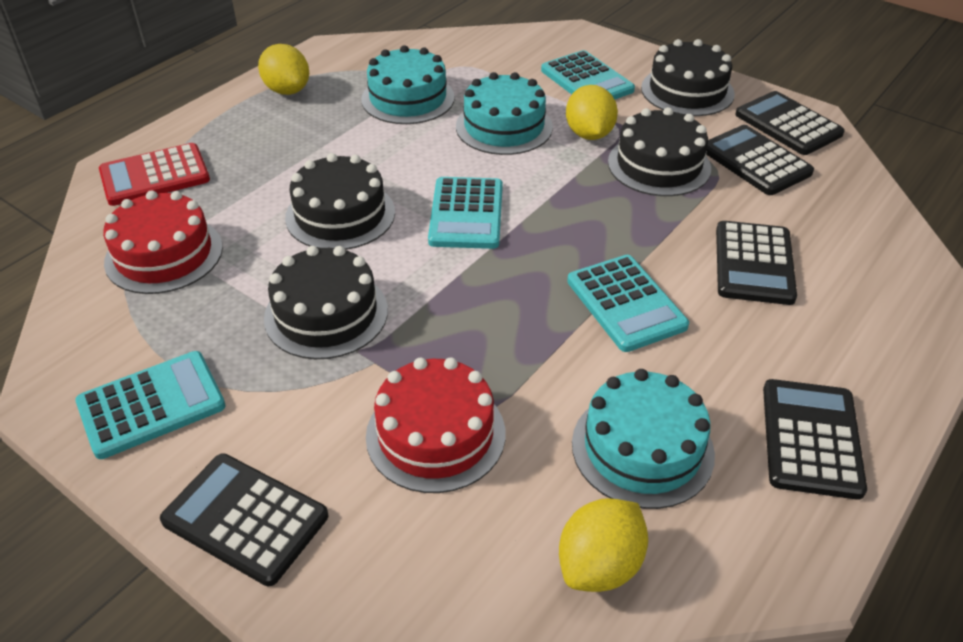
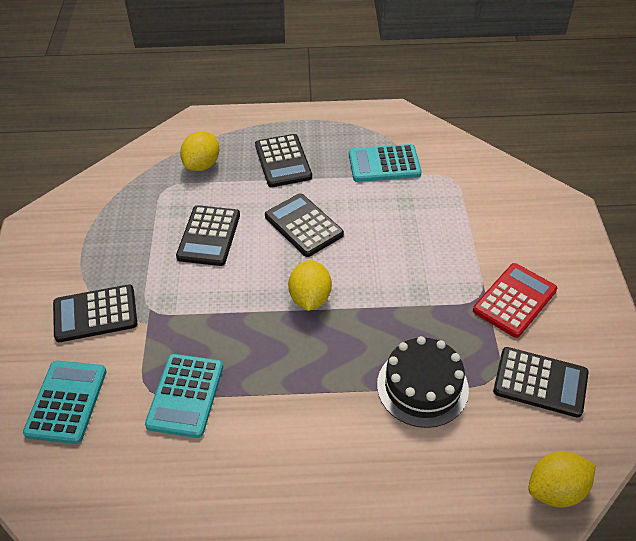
black cake: [264,246,388,359] [285,153,395,250] [608,107,711,196] [641,39,735,116] = 4 -> [377,336,469,428] = 1
red cake: [103,190,223,294] [366,357,505,493] = 2 -> none = 0
turquoise cake: [361,45,455,124] [456,72,553,155] [572,369,715,509] = 3 -> none = 0
turquoise calculator: [75,351,226,459] [428,177,503,249] [541,50,635,99] [567,255,689,352] = 4 -> [23,361,107,444] [145,354,223,438] [349,144,421,182] = 3

